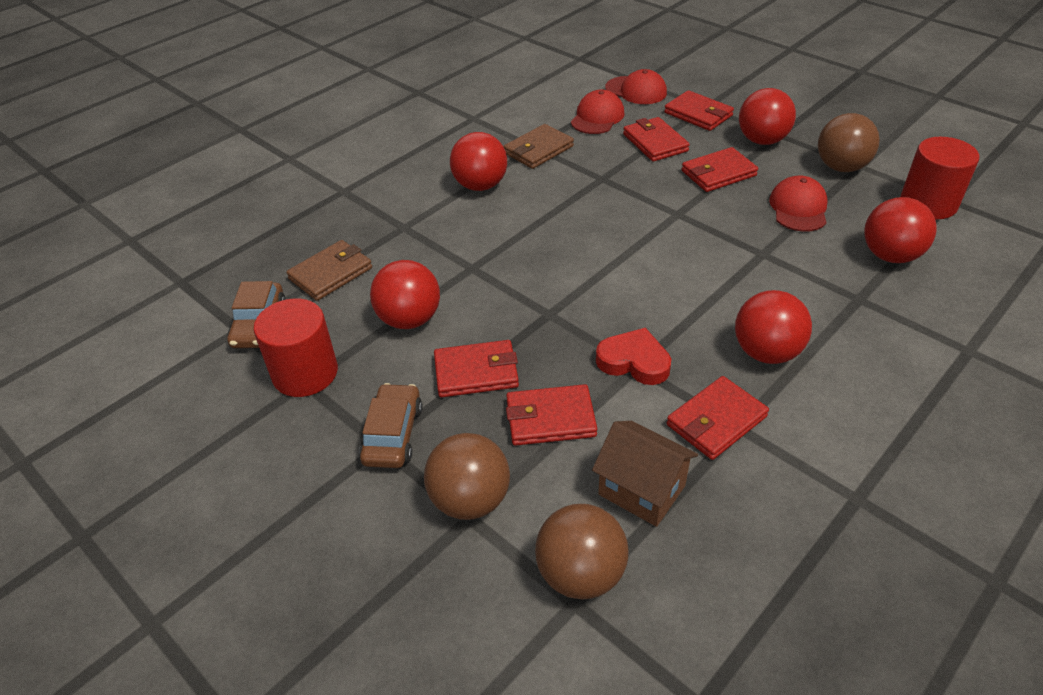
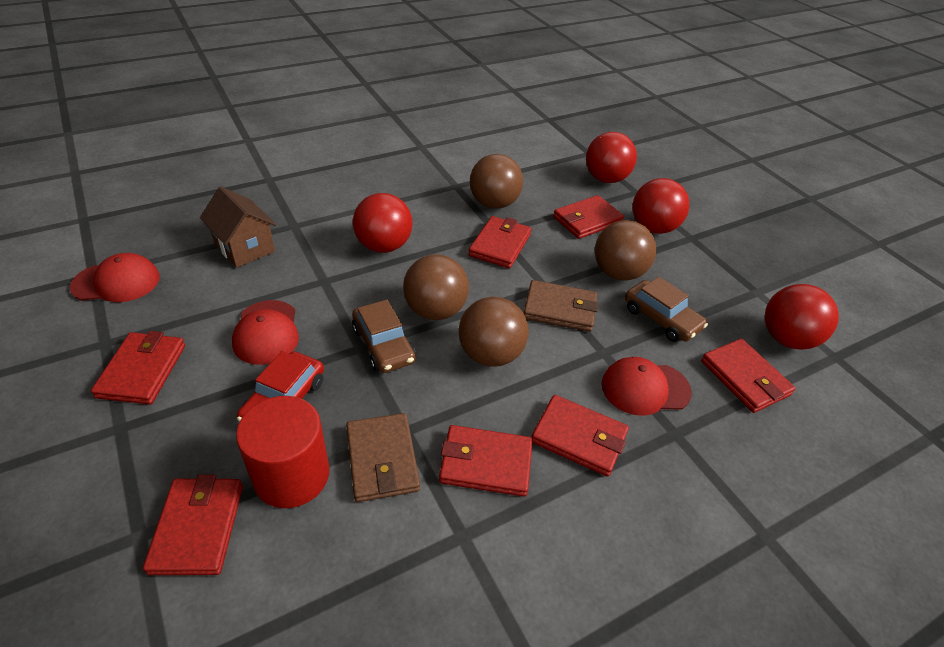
brown ball: [424,433,510,520] [535,504,629,600] [818,113,880,172] = 3 -> [403,254,469,320] [459,297,529,367] [470,154,523,209] [595,220,656,280] = 4
red ball: [370,260,440,329] [450,132,507,191] [735,290,812,364] [739,88,796,145] [864,197,937,263] = 5 -> [353,193,413,253] [586,132,637,183] [632,178,689,234] [765,284,839,350] = 4
red car: none = 0 -> [237,351,324,422] = 1
red cylinder: [254,298,338,397] [900,137,979,219] = 2 -> [236,396,330,508] = 1
red heart: [596,328,671,385] = 1 -> none = 0
red wallet: [434,340,519,397] [506,384,597,446] [623,117,690,162] [664,90,734,131] [667,376,769,460] [682,147,758,192] = 6 -> [91,331,185,405] [143,475,243,575] [439,425,533,497] [469,216,531,268] [532,395,629,477] [553,195,624,239] [701,339,796,413] = 7

